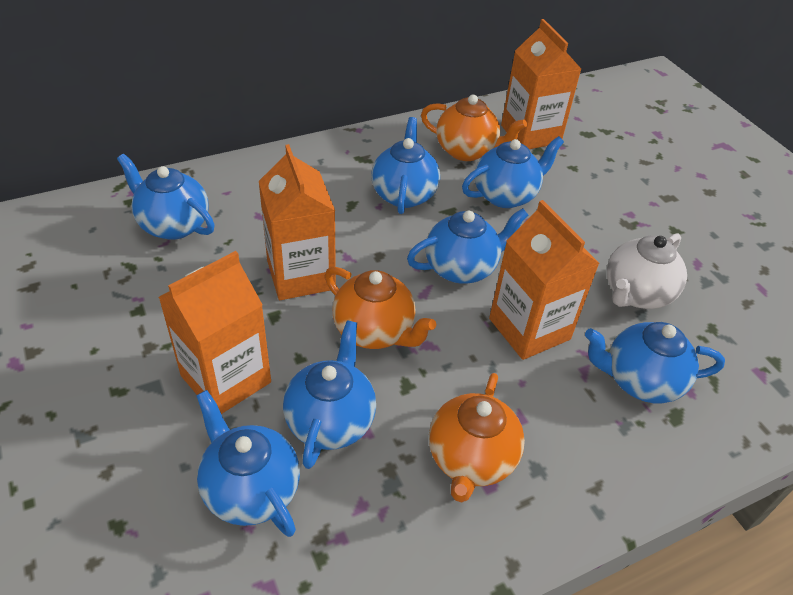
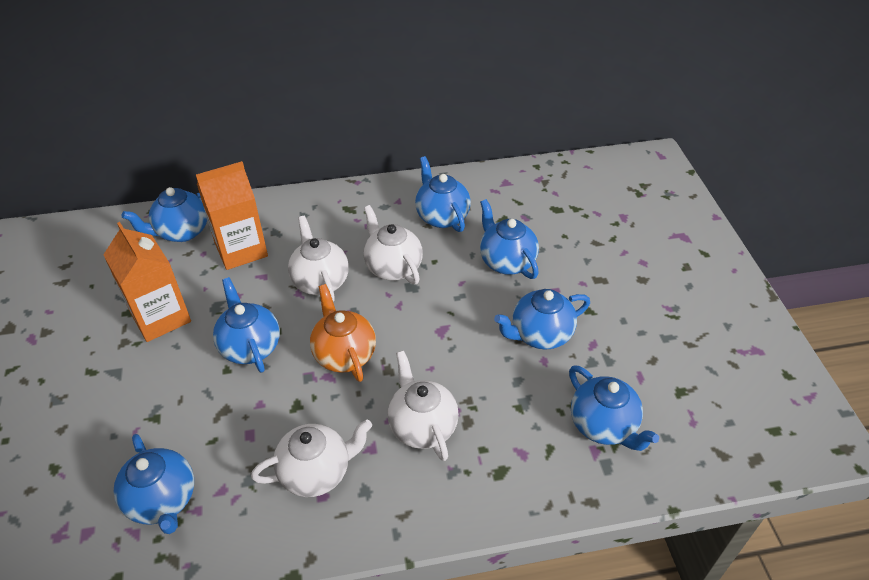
orange carton: [158,251,271,414] [259,144,336,300] [489,200,600,360] [501,19,581,149] = 4 -> [103,222,191,342] [196,161,268,270] = 2
orange teapot: [325,267,436,349] [421,95,527,161] [429,373,525,503] = 3 -> [310,284,376,382] = 1
white teapot: [607,233,687,309] = 1 -> [251,419,372,497] [288,216,349,302] [363,205,423,284] [388,350,459,461] = 4

